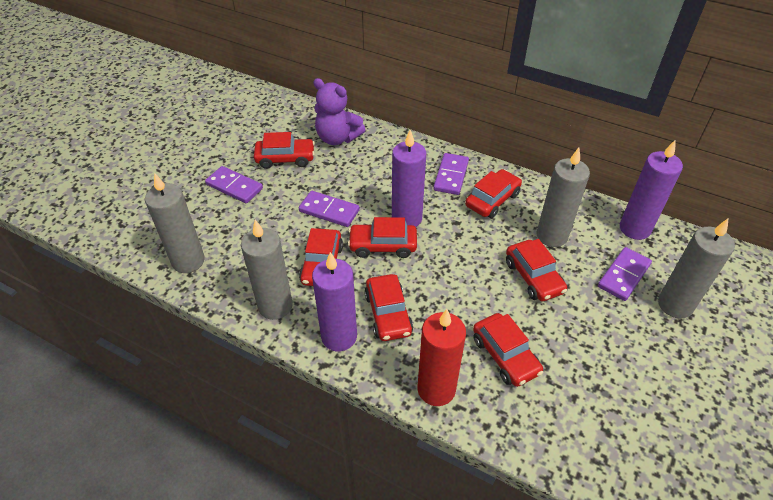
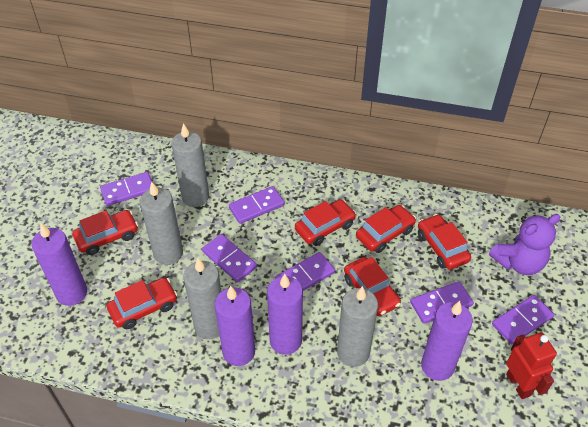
purple candle: [312,252,357,351] [392,130,426,227] [620,140,683,240] = 3 -> [31,224,87,306] [215,285,255,366] [267,274,303,355] [421,301,473,381] = 4
purple domino: [205,166,263,203] [299,191,360,227] [433,153,469,195] [598,247,652,301] = 4 -> [100,172,152,206] [202,234,257,282] [229,186,285,224] [275,252,335,291] [410,281,474,324] [492,295,554,344] = 6
red candle: [417,309,466,406] = 1 -> none = 0
red car: [254,132,315,169] [299,228,343,286] [348,217,417,258] [364,274,413,341] [465,169,522,218] [473,313,543,387] [506,239,567,301] = 7 -> [73,210,138,255] [107,278,177,330] [295,199,356,246] [344,257,401,316] [356,205,416,253] [418,214,471,270] = 6
red robot: none = 0 -> [506,332,557,399] = 1

